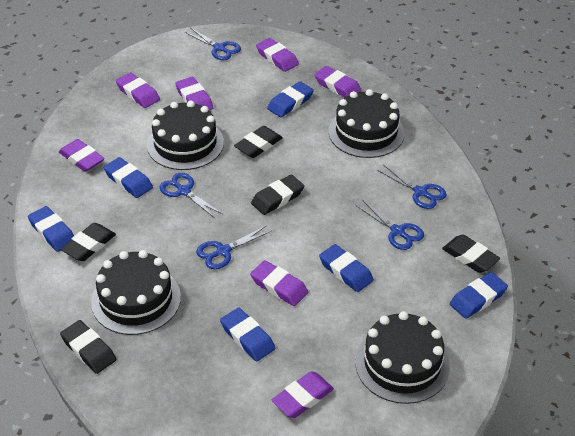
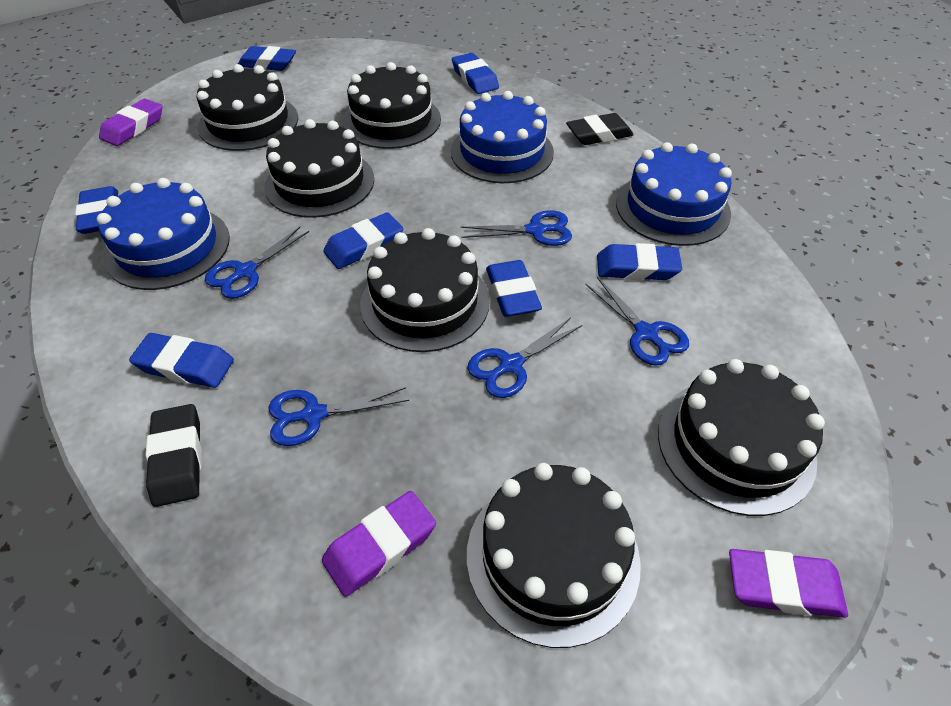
black cake: [91,250,181,335] [147,101,224,170] [329,89,405,158] [355,311,450,404] = 4 -> [196,64,298,151] [264,119,374,218] [343,62,441,149] [360,228,490,352] [467,463,641,648] [658,359,825,516] = 6
black eraser: [60,320,116,374] [61,223,116,261] [234,126,283,158] [251,175,304,215] [442,234,500,273] = 5 -> [146,404,202,507] [566,113,634,145] = 2
blue cake: none = 0 -> [97,178,230,290] [451,91,554,183] [616,142,732,246] = 3
blue eraser: [28,206,74,252] [103,157,153,198] [220,308,275,361] [267,81,314,117] [319,244,374,292] [450,272,508,319] = 6 -> [75,186,118,234] [129,333,234,388] [238,46,296,71] [323,212,403,269] [452,53,499,94] [486,260,542,317] [597,243,682,280] = 7
purple eraser: [59,139,105,172] [116,72,160,108] [175,77,213,110] [250,260,308,306] [256,38,299,72] [272,371,334,418] [314,66,362,97] = 7 -> [99,99,162,146] [322,491,436,597] [729,549,848,618] = 3

